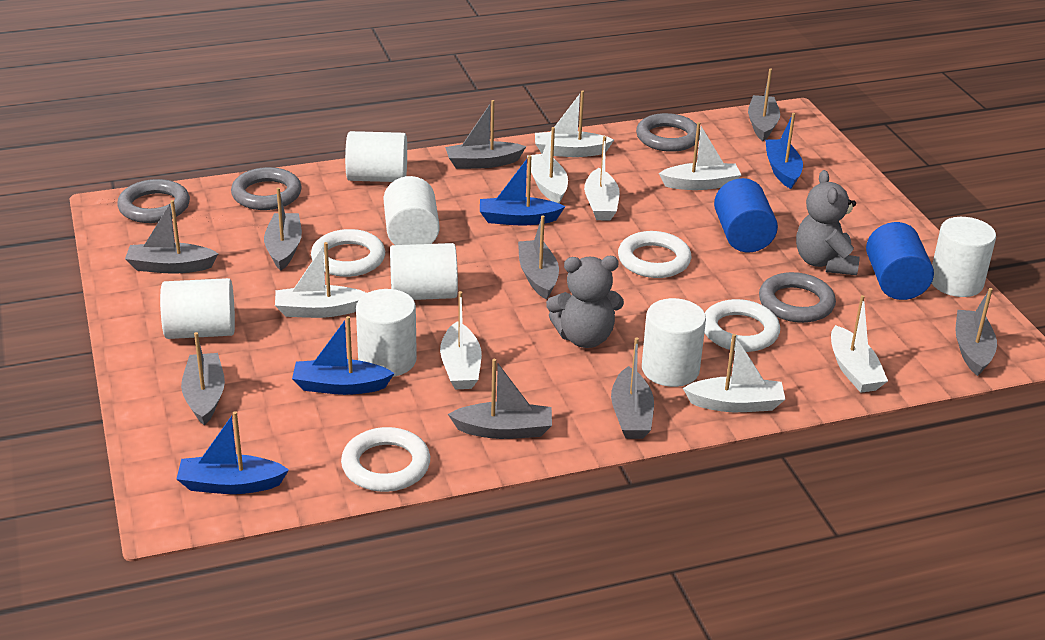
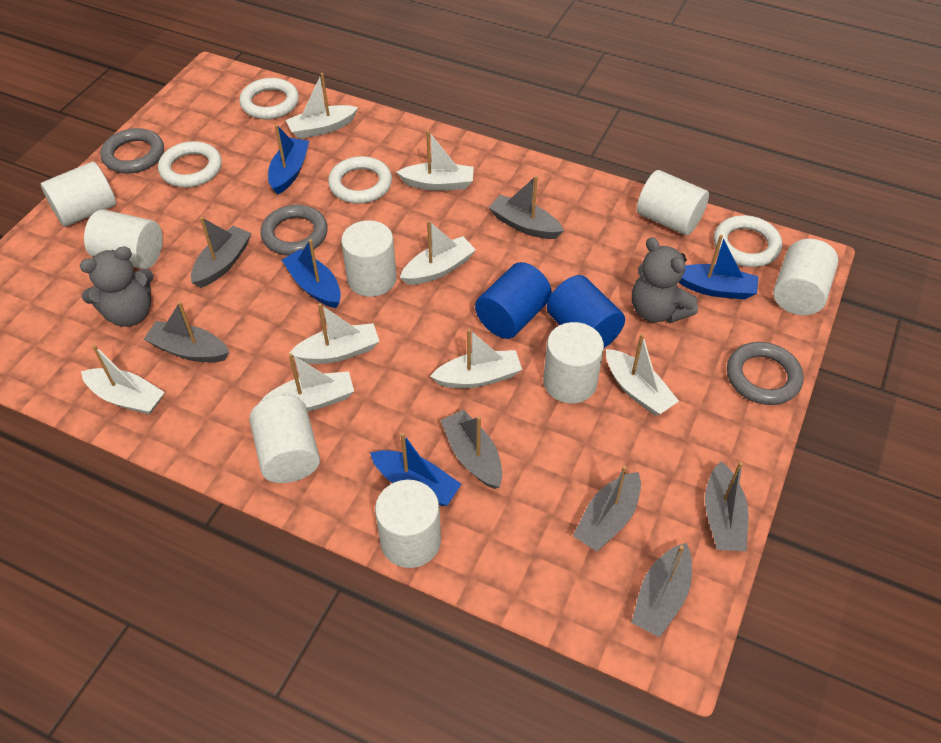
grey boat: [125,200,218,274] [181,332,225,426] [264,188,302,271] [445,100,526,169] [448,359,552,439] [518,215,559,300] [611,337,654,439] [748,69,780,141] [956,288,997,376] = 9 -> [144,302,229,362] [191,217,251,288] [440,410,502,489] [489,175,564,239] [573,465,641,552] [631,543,692,637] [705,461,749,551] = 7
grey ring: [117,179,190,223] [231,167,302,210] [636,113,700,152] [759,272,836,323] = 4 -> [100,128,164,174] [261,205,328,256] [727,342,804,405] = 3
white cylinder: [160,278,235,339] [345,131,407,182] [356,289,417,377] [384,176,439,245] [390,243,458,300] [642,298,706,387] [932,217,996,297] = 7 -> [41,162,116,227] [84,209,163,269] [249,395,320,483] [341,220,397,297] [375,480,441,568] [543,322,604,403] [637,170,709,235] [773,239,838,315] = 8

